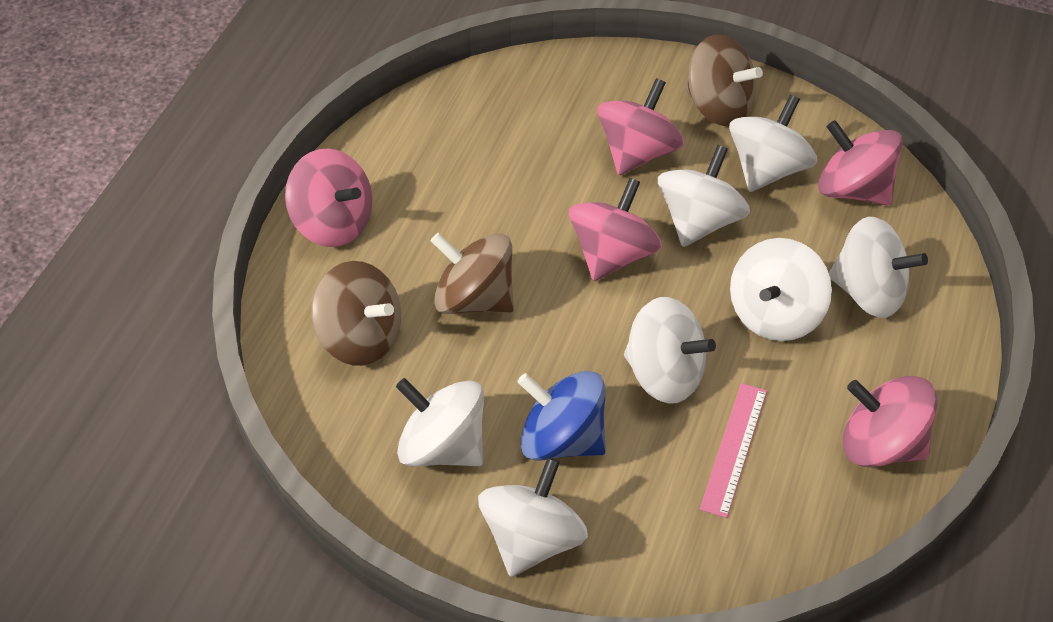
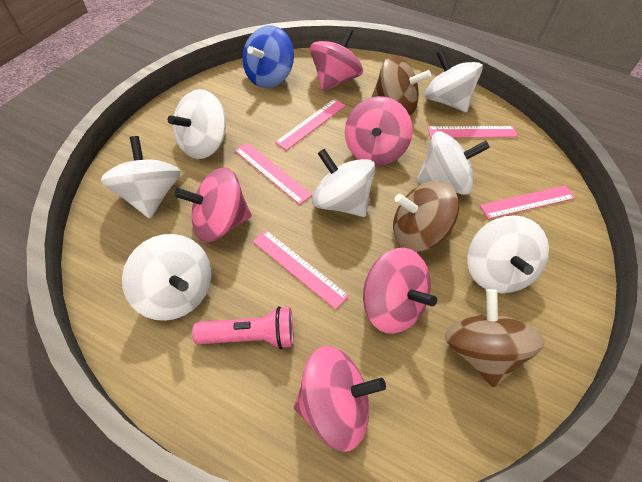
pink flashlight: none = 0 -> [192,306,293,349] = 1
pink ruler: [700,383,767,518] = 1 -> [235,143,312,205] [253,230,349,310] [275,99,346,151] [427,126,518,138] [480,185,575,219] = 5

